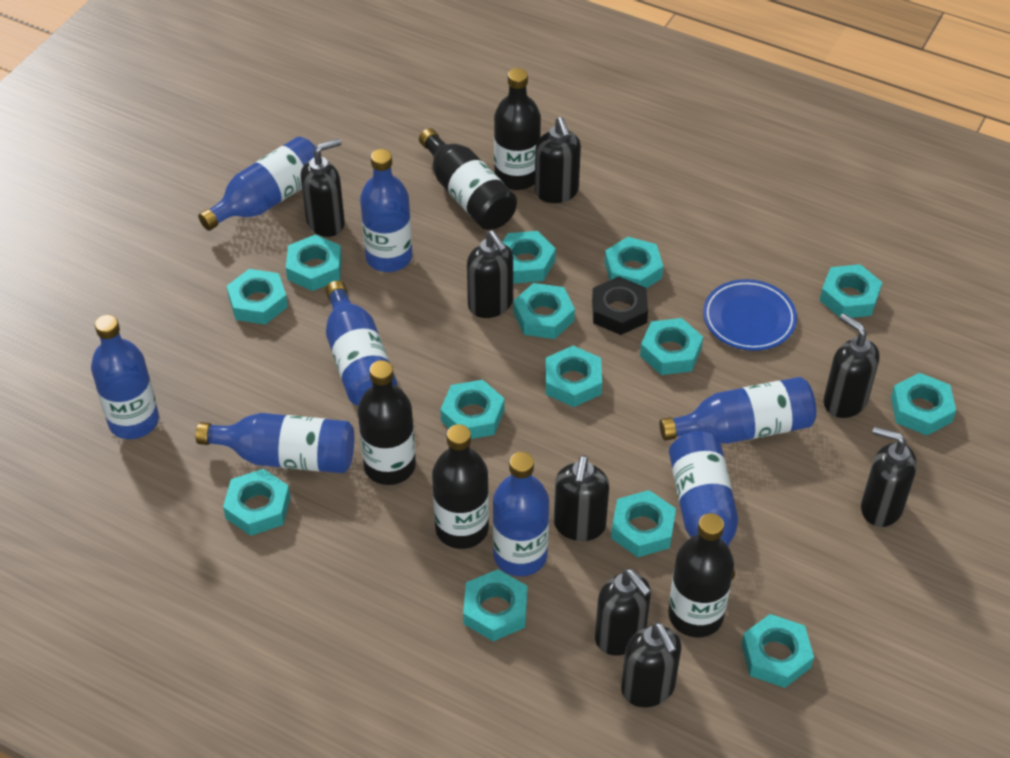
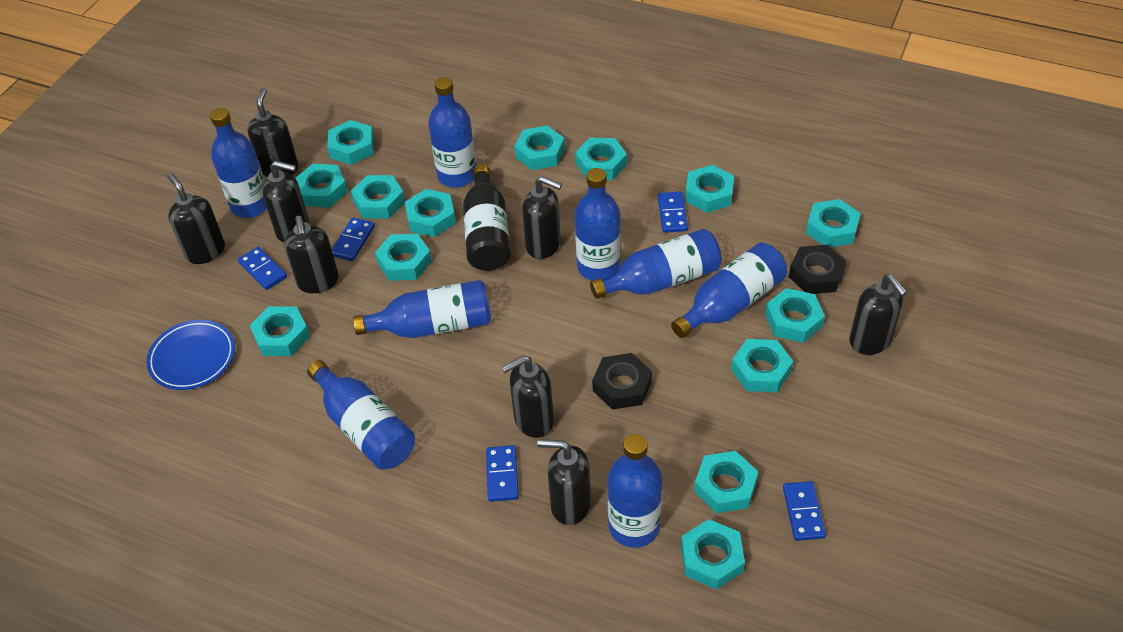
black bottle: [358,360,416,485] [419,128,517,230] [432,424,489,549] [494,68,541,190] [668,513,734,637] = 5 -> [463,164,510,271] = 1
black nut: [592,277,648,335] = 1 -> [592,353,652,410] [789,245,847,294] = 2
blue domino: none = 0 -> [238,247,287,290] [332,218,375,261] [486,445,519,502] [658,192,688,233] [783,481,826,541] = 5

